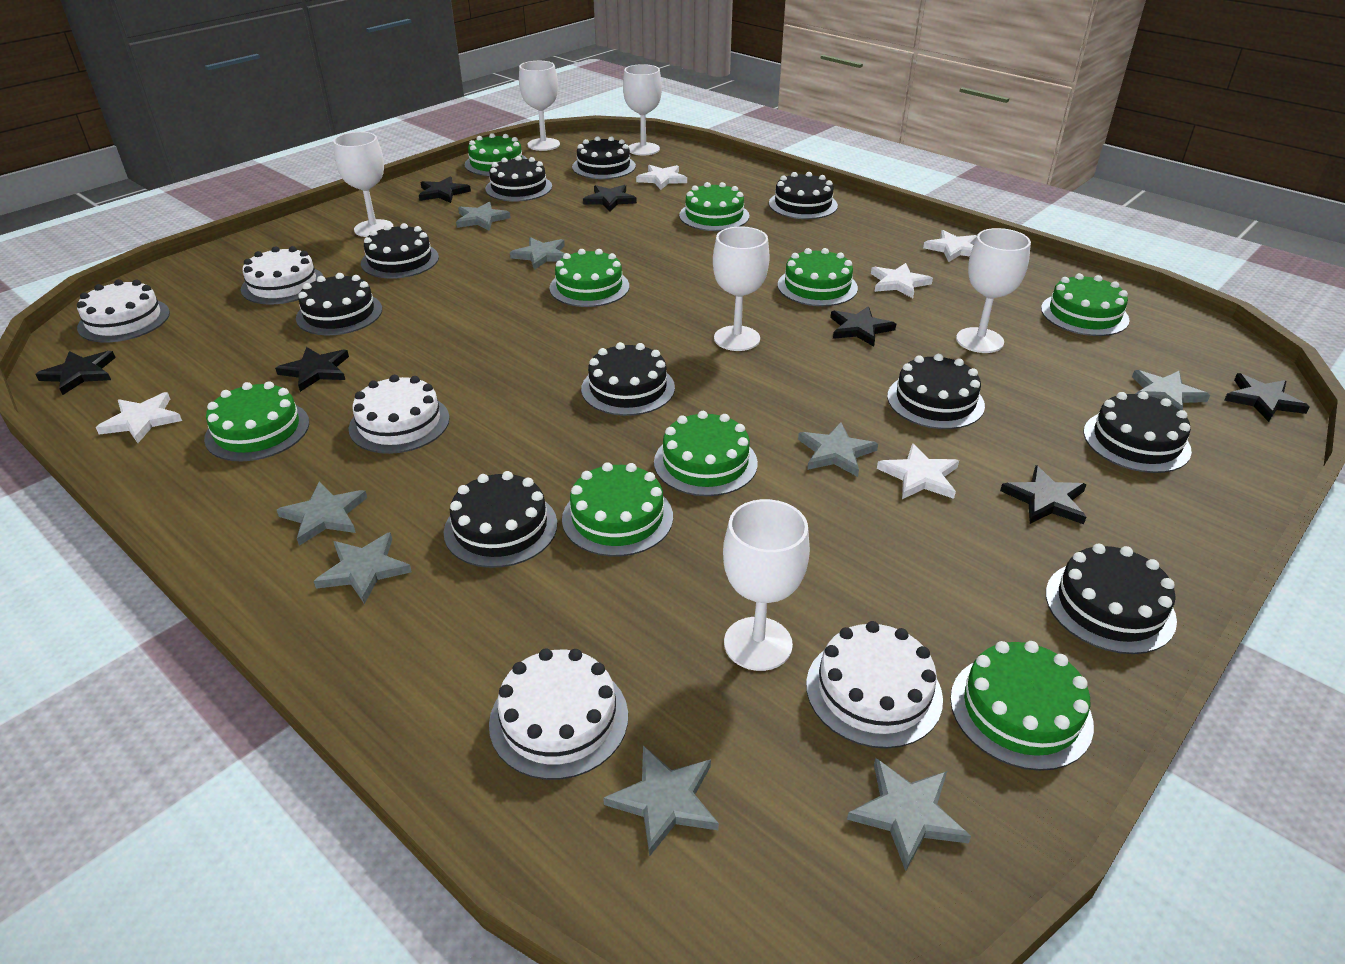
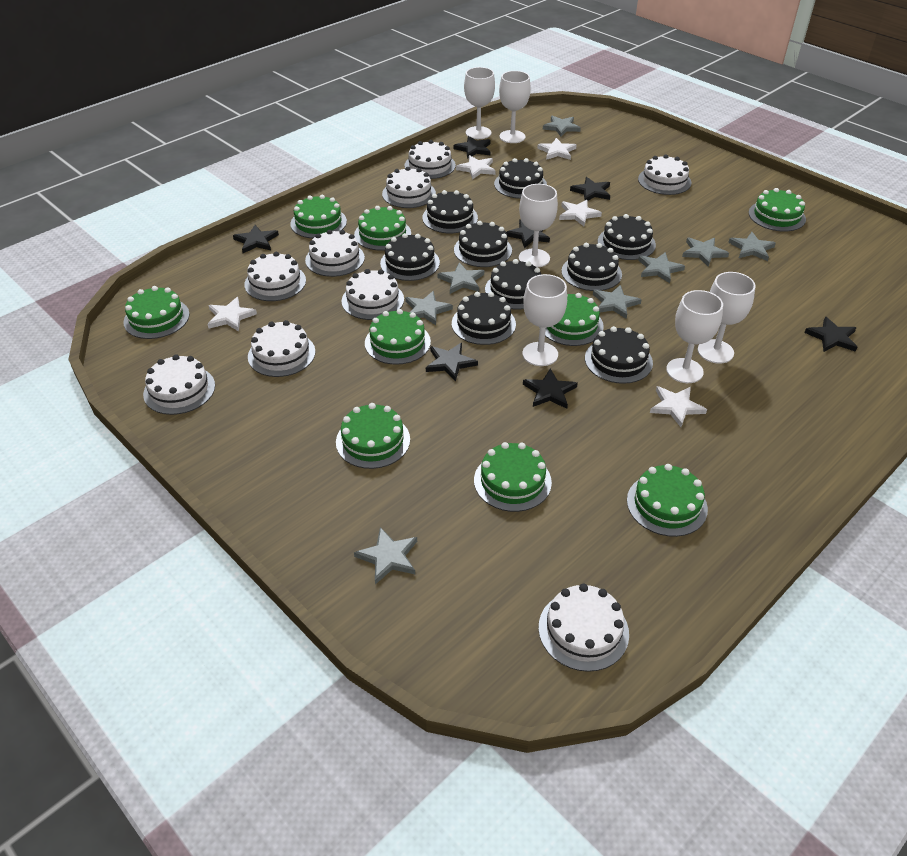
black cake: [296,273,382,335] [361,223,439,279] [444,471,557,568] [485,156,552,202] [572,136,636,179] [581,342,675,416] [769,172,838,219] [887,354,985,429] [1046,544,1177,654] [1084,391,1192,473] = 10 -> [380,233,440,281] [422,190,478,233] [452,292,516,345] [454,221,512,267] [485,259,542,310] [494,158,547,199] [561,243,622,291] [585,326,653,384] [598,214,656,260] = 9
white cake: [77,279,170,343] [241,246,323,305] [349,375,450,454] [489,648,628,780] [806,621,943,749] = 5 -> [143,354,215,415] [244,252,306,301] [248,320,316,377] [305,230,365,277] [342,269,404,320] [382,167,436,208] [404,140,456,179] [538,583,629,672] [638,154,692,195] = 9

